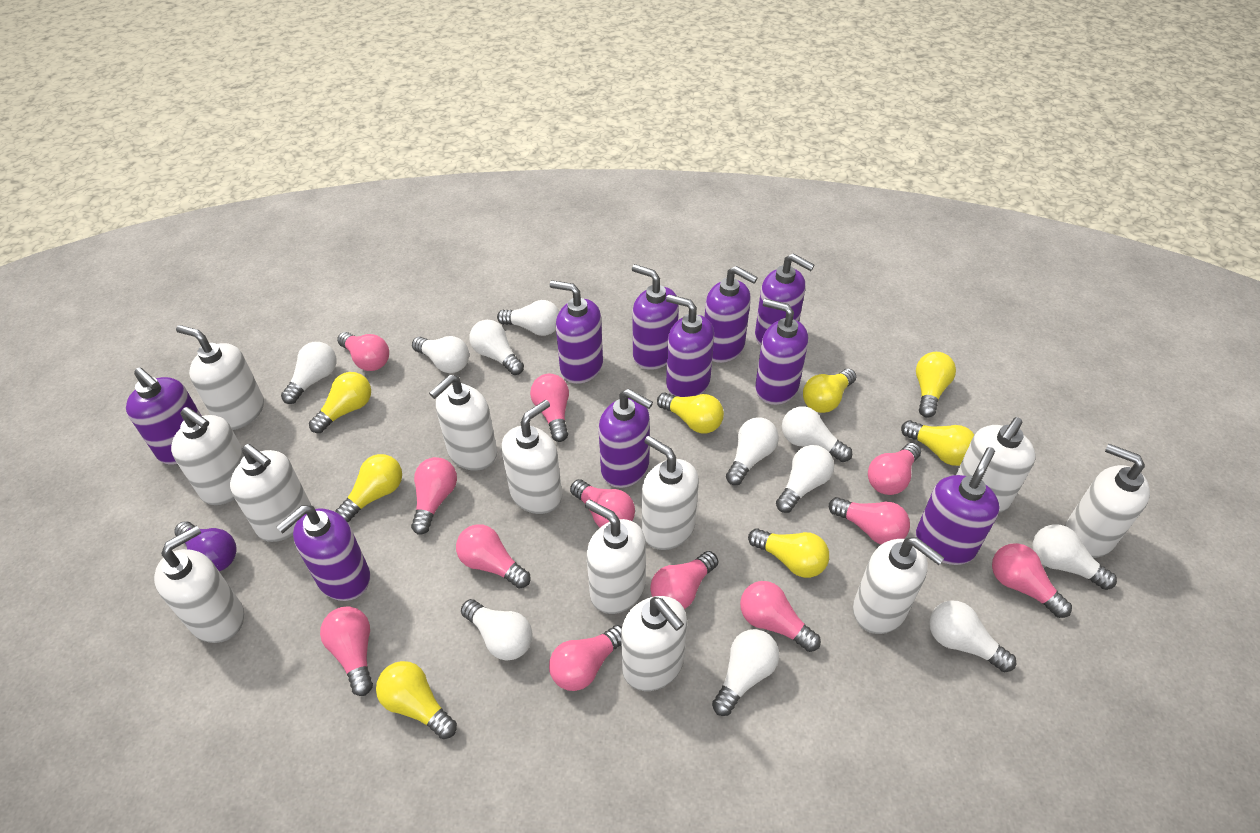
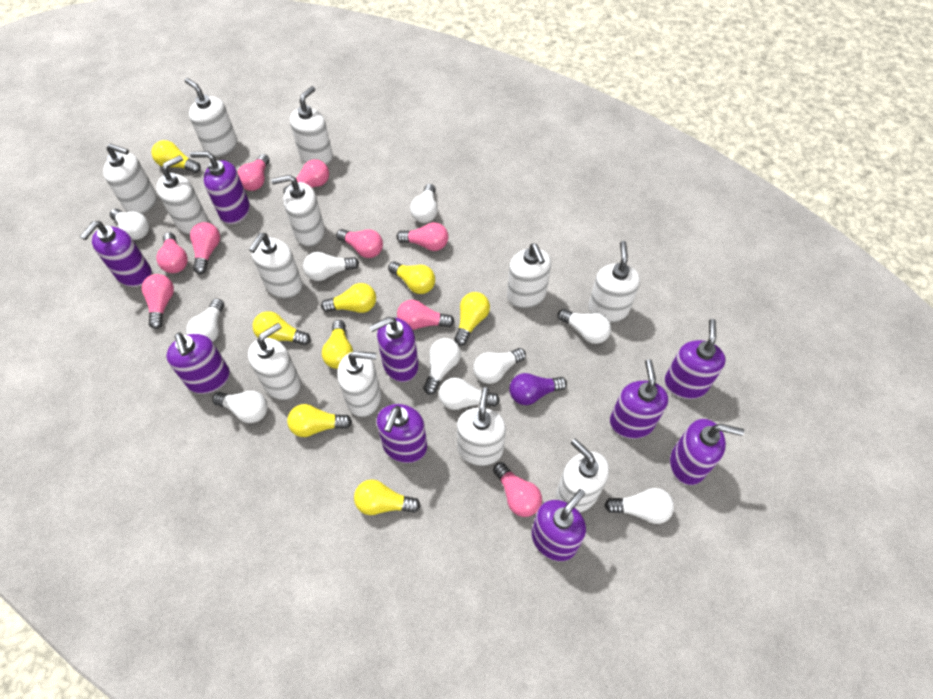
pink light bulb: [320,606,373,696] [337,332,389,371] [411,457,457,535] [456,524,530,589] [530,374,569,442] [549,625,622,691] [570,479,635,527] [650,551,718,609] [740,581,821,652] [829,497,910,545] [868,443,921,495] [992,543,1072,618] = 12 -> [141,274,174,329] [156,232,188,273] [190,222,220,274] [237,154,270,191] [283,159,329,194] [336,229,383,258] [396,222,448,251] [397,300,454,330] [493,462,542,517] = 9
purple soap dispenser: [126,367,201,465] [276,505,370,601] [550,280,603,384] [599,389,653,488] [632,264,679,370] [666,294,714,397] [705,266,758,363] [755,253,815,345] [755,299,808,405] [916,447,1000,565] = 10 -> [80,221,152,287] [166,333,230,394] [190,151,250,224] [369,317,419,382] [377,404,427,463] [532,489,586,561] [610,359,668,439] [664,319,726,399] [670,419,744,485] = 9
white light bulb: [281,342,337,404] [412,336,469,373] [461,599,533,661] [469,320,524,375] [497,300,560,336] [712,629,779,716] [726,417,779,485] [776,445,834,513] [782,406,852,462] [929,600,1016,672] [1032,524,1117,590] = 11 -> [110,209,149,240] [186,298,224,342] [212,391,268,423] [303,252,359,281] [410,184,438,223] [423,338,461,395] [439,378,500,410] [474,348,526,384] [558,309,611,344] [604,488,674,524] = 10

